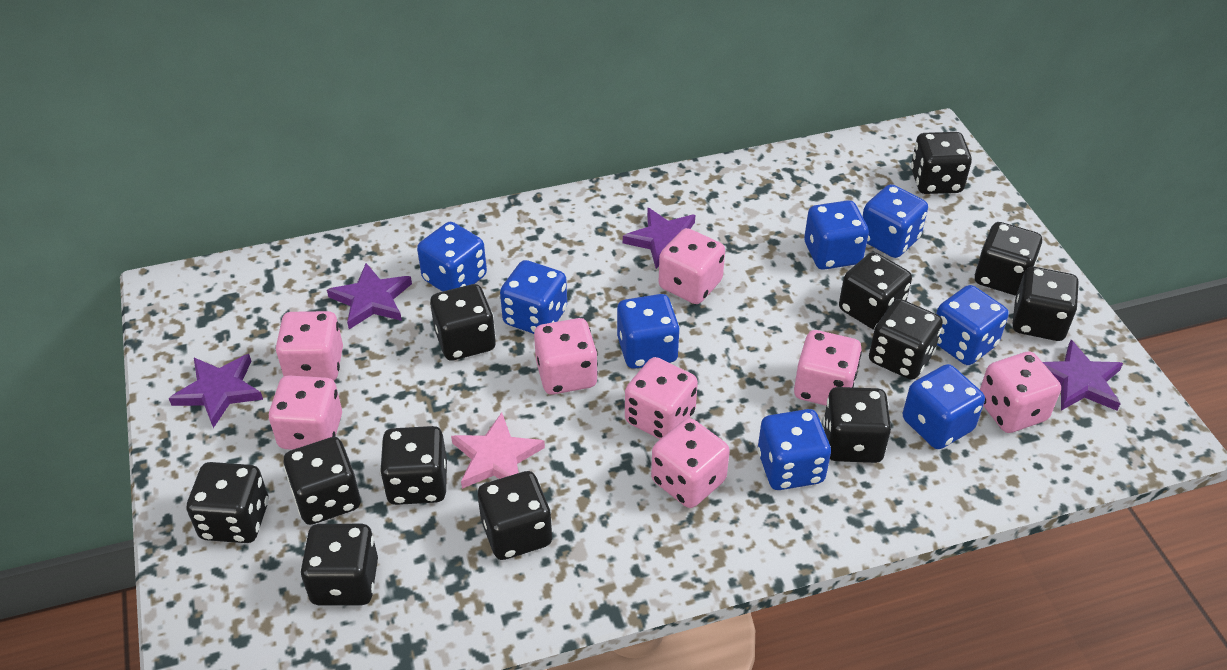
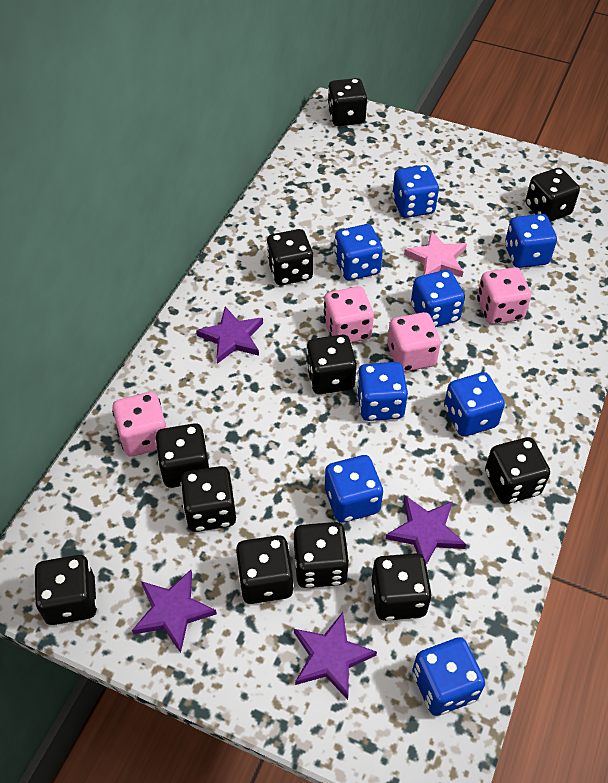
black dice: [187,462,269,543] [283,437,361,525] [300,524,378,605] [380,426,447,505] [430,284,496,361] [478,471,552,560] [823,387,891,463] [839,252,912,330] [869,299,943,380] [911,132,972,194] [975,222,1042,296] [1013,267,1079,341] = 12 -> [34,555,97,625] [155,423,210,488] [180,466,236,532] [236,535,294,604] [267,229,313,285] [293,522,349,588] [306,335,357,394] [328,78,367,126] [372,553,432,621] [485,437,550,504] [525,168,580,222] = 11
pink dice: [269,375,342,450] [276,311,343,380] [534,318,598,395] [625,357,698,439] [651,418,730,508] [658,228,725,304] [794,330,862,406] [980,351,1061,433] = 8 -> [112,392,166,457] [323,286,374,343] [387,312,441,372] [477,267,531,324] = 4

